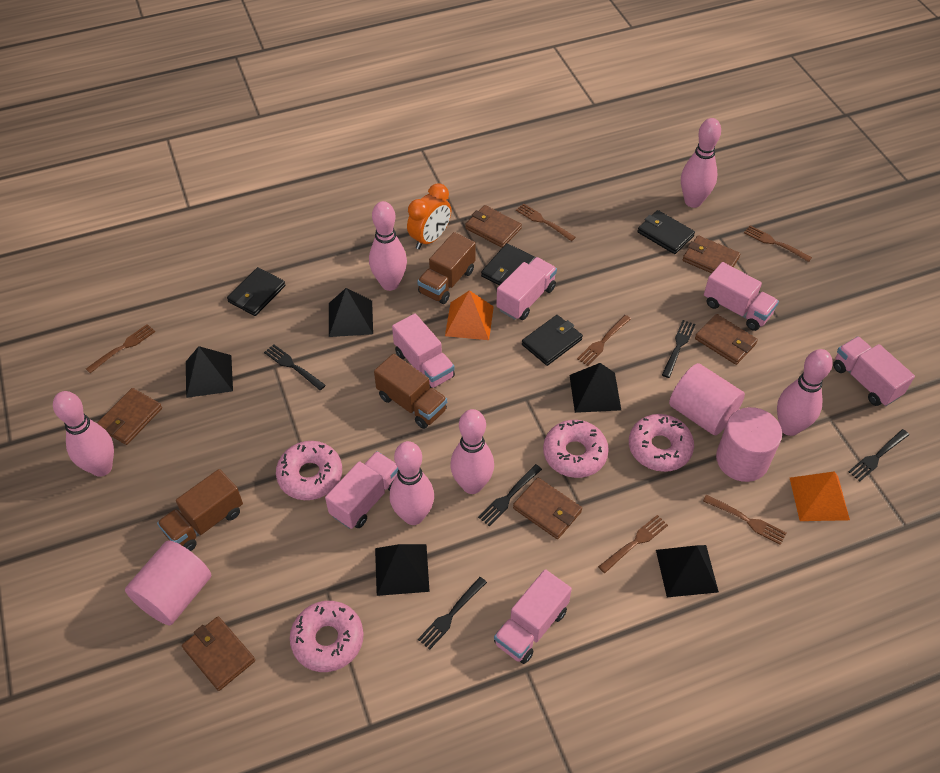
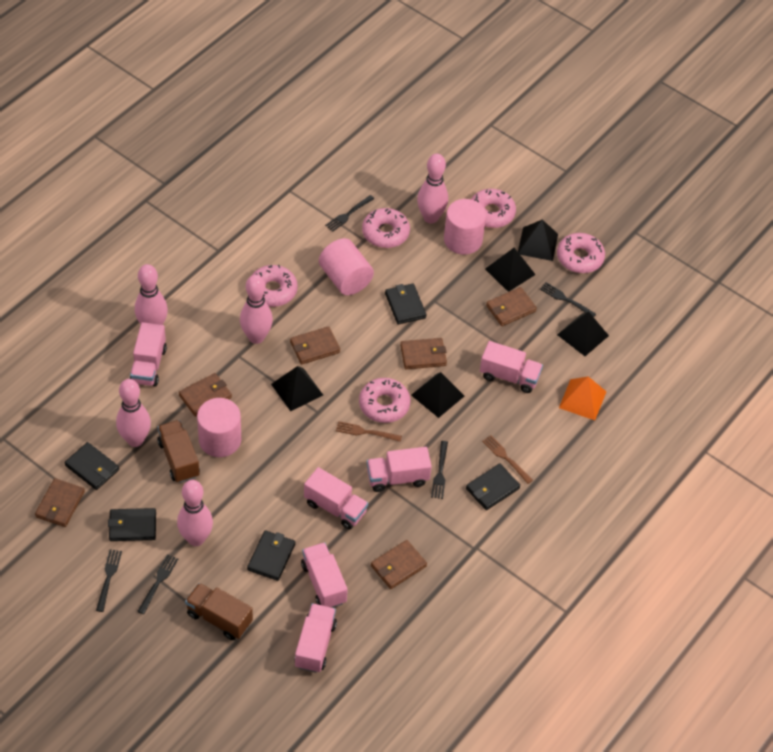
black wallet: [227,267,285,316] [481,243,535,286] [522,315,583,366] [638,210,695,254] = 4 -> [65,442,119,490] [108,508,156,541] [247,530,295,581] [385,284,427,324] [466,463,520,510] = 5
brown fork: [86,324,155,373] [516,203,576,241] [577,315,631,366] [598,515,668,573] [703,494,786,545] [744,225,812,262] = 6 -> [336,421,402,442] [482,435,533,484] = 2
brown truck: [157,469,243,551] [374,354,447,429] [417,232,476,304] = 3 -> [157,420,200,483] [185,583,253,640] = 2
orange clock: [407,183,451,249] = 1 -> none = 0
orange pyramid: [445,290,494,340] [790,471,850,521] = 2 -> [559,376,606,420] = 1
pink bowling pin: [53,391,114,477] [369,201,407,291] [390,441,434,525] [450,409,494,494] [681,118,721,208] [777,349,833,436] = 6 -> [116,379,151,447] [135,264,168,325] [177,480,213,546] [240,275,273,344] [417,154,448,223] = 5
pink donut: [276,441,342,500] [290,601,364,672] [543,420,609,478] [629,414,694,472] = 4 -> [251,265,298,307] [359,378,410,423] [362,208,410,248] [471,189,516,228] [557,233,605,273] = 5

